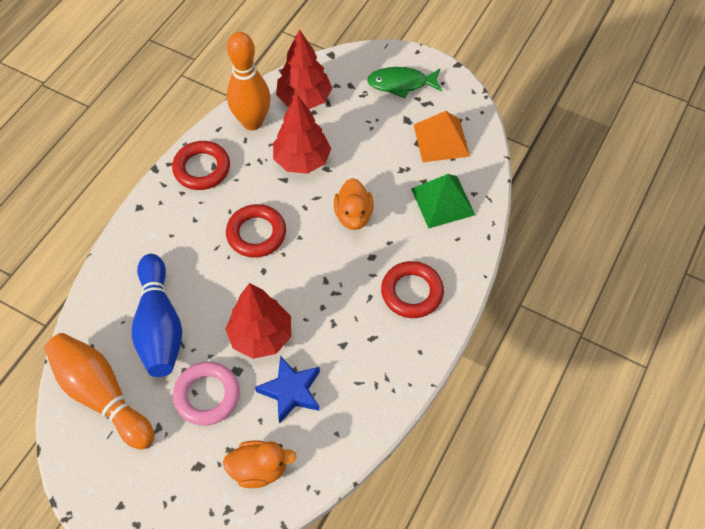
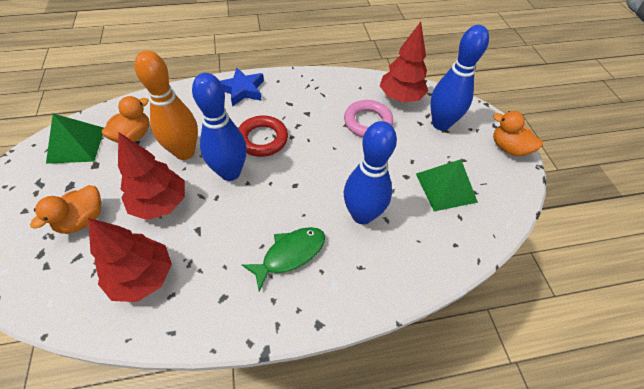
blue bowling pin: [132,254,182,377] = 1 -> [192,73,247,181] [344,121,397,224] [430,25,489,131] = 3
green pyramid: [411,174,475,229] = 1 -> [46,114,103,164] [416,159,478,211] = 2
orange bowling pin: [45,333,154,450] [227,32,271,130] = 2 -> [135,50,198,160] = 1
orange duck: [223,440,297,488] [334,178,373,230] = 2 -> [30,185,101,234] [102,96,149,143] [493,111,543,156] = 3
orange pyramid: [414,111,470,162] = 1 -> none = 0
red ring: [172,141,230,190] [226,204,286,258] [381,261,444,318] = 3 -> [238,116,288,157] = 1

